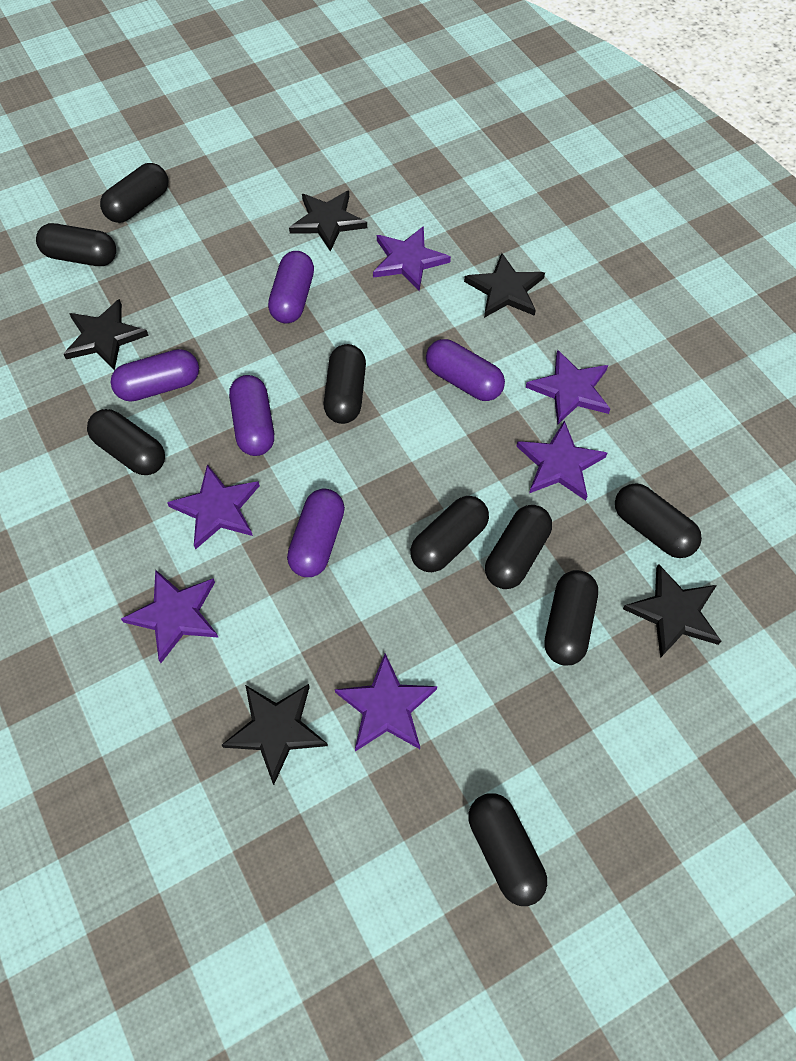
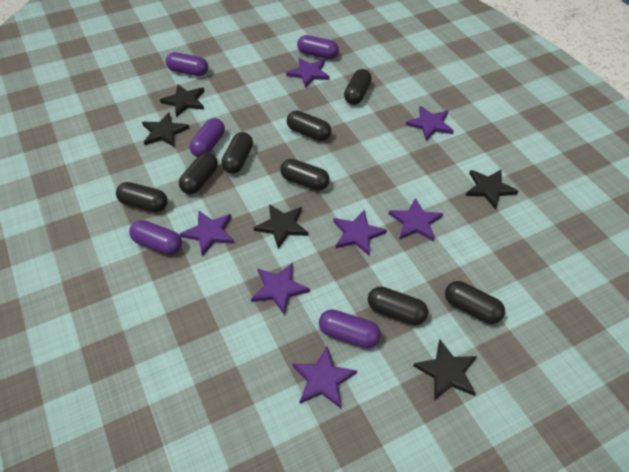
black capsule: [36,223,116,266] [87,409,165,475] [100,163,168,223] [323,344,366,424] [410,496,489,572] [469,793,547,906] [485,505,552,589] [544,570,598,666] [615,483,702,558] = 9 -> [116,182,168,212] [179,152,218,194] [221,132,253,174] [280,159,330,191] [287,110,331,141] [344,69,372,105] [368,286,428,325] [445,281,505,324] = 8
purple star: [121,569,219,663] [167,464,260,550] [335,653,437,751] [373,226,451,291] [516,420,607,501] [526,350,610,425] = 6 -> [180,210,234,256] [251,263,310,315] [286,58,330,88] [292,347,357,408] [334,210,387,255] [389,198,443,241] [406,106,454,141] = 7

